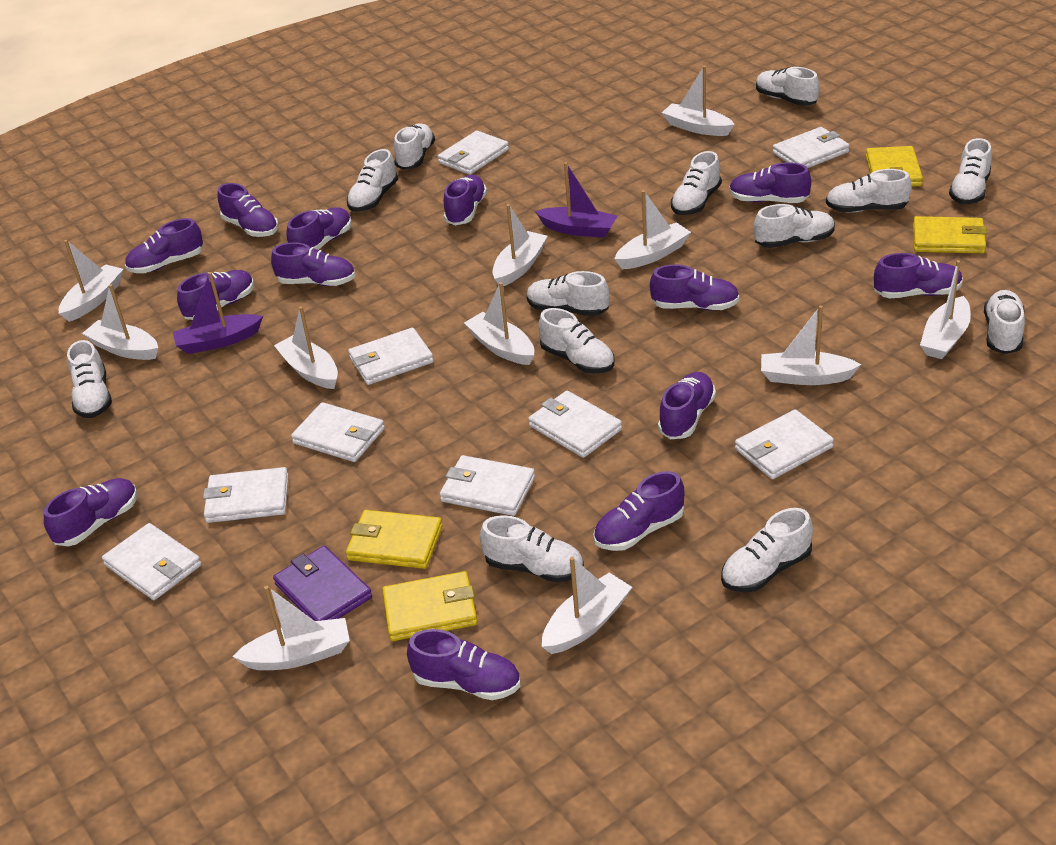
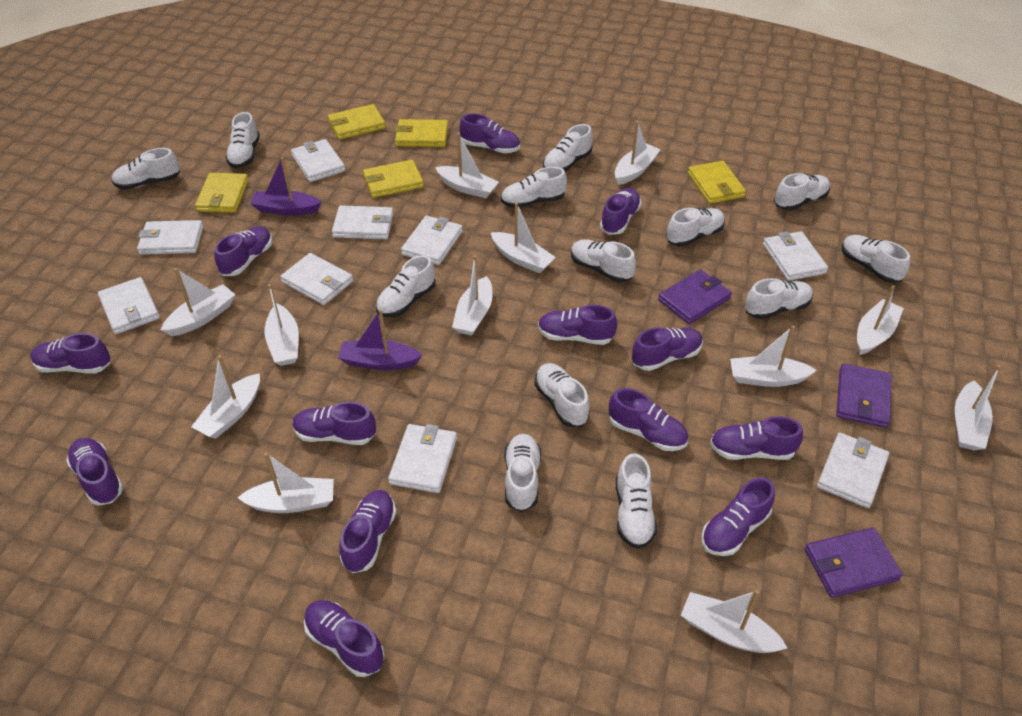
purple wallet: [273,546,372,621] = 1 -> [658,269,732,324] [805,528,903,598] [836,364,891,428] = 3
white boat: [58,240,123,322] [82,284,158,360] [232,586,350,670] [274,306,338,389] [464,282,534,365] [492,204,548,286] [542,557,632,654] [615,190,691,269] [662,66,735,136] [761,305,861,385] [920,260,971,359] = 11 -> [161,268,235,336] [191,355,260,439] [237,452,334,513] [265,284,299,366] [435,133,499,198] [452,255,493,336] [491,202,556,273] [615,121,661,185] [681,590,787,653] [730,326,817,387] [857,285,904,355] [955,365,1001,451] = 12
yellow wallet: [346,510,443,569] [382,571,477,641] [866,146,923,187] [913,216,987,254] = 4 -> [195,173,249,213] [328,104,386,140] [363,160,424,198] [395,119,448,147] [688,161,746,204] = 5

